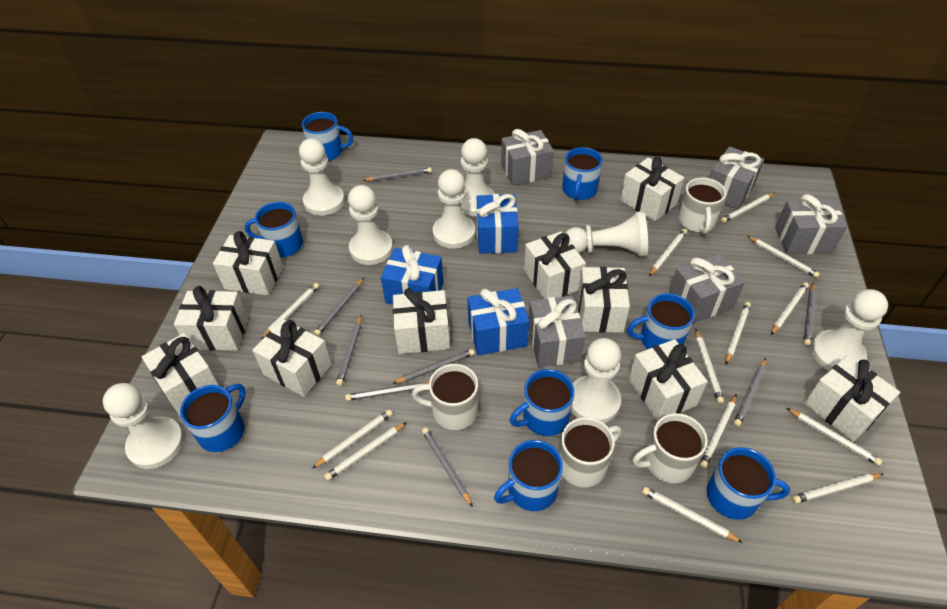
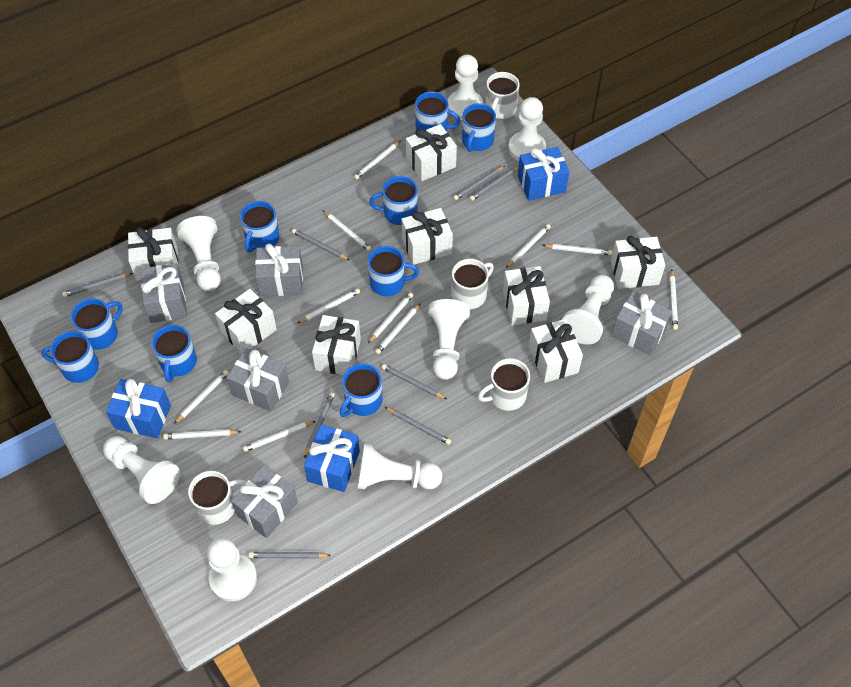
blue mug: [180,384,246,452] [245,202,303,257] [302,112,353,161] [494,440,563,511] [509,369,575,436] [562,147,603,200] [627,293,695,349] [707,447,790,520] = 8 -> [41,331,99,383] [71,298,123,350] [152,325,197,383] [240,201,280,253] [340,364,382,417] [368,246,419,296] [369,176,418,225] [415,92,460,131] [462,103,496,152] = 9
white gift: [142,333,219,415] [174,286,248,351] [213,231,283,296] [252,319,332,397] [393,288,450,354] [524,231,586,299] [578,267,630,333] [620,157,684,221] [629,339,708,421] [804,355,900,442] = 10 -> [128,227,179,281] [215,289,277,354] [312,315,361,375] [402,208,453,265] [406,124,457,181] [503,266,550,325] [528,319,583,383] [611,236,665,289] = 8
white pencil: [261,283,319,339] [312,409,393,468] [324,422,407,481] [642,487,743,543] [649,229,687,276] [695,330,724,404] [700,395,736,468] [721,193,774,223] [726,302,751,365] [747,236,820,278] [771,282,809,335] [787,408,882,466] [792,473,883,504] = 13 -> [163,429,241,439] [174,370,229,424] [243,421,315,452] [297,288,360,324] [323,211,371,251] [354,141,400,180] [368,293,413,343] [375,303,421,354] [506,224,551,268] [543,244,612,255] [670,270,678,330] = 11

